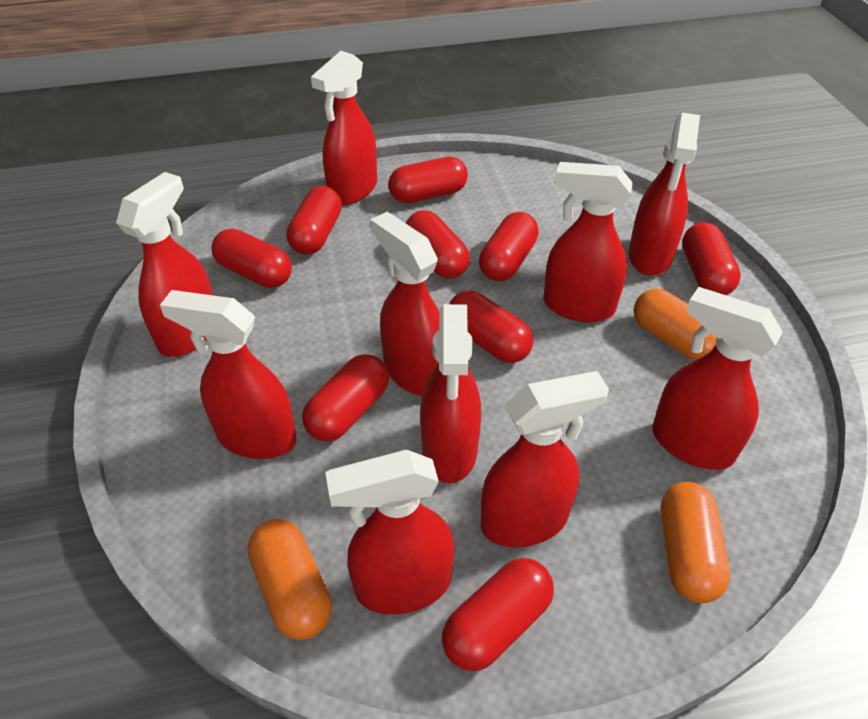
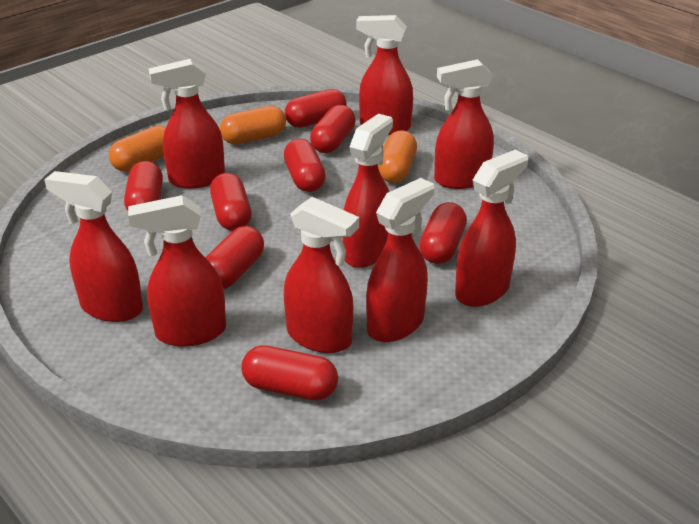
red capsule: [212,229,292,288] [286,186,342,255] [302,354,389,441] [388,157,468,203] [406,210,470,279] [442,558,554,671] [449,290,533,363] [479,212,539,281] [682,222,741,295] = 9 -> [124,161,163,210] [205,226,264,289] [210,173,251,231] [241,345,338,400] [284,139,326,192] [285,89,346,128] [310,105,356,153] [419,202,467,264] = 8
red spray bottle: [116,172,213,357] [160,290,297,459] [311,51,377,205] [325,450,455,614] [370,212,439,396] [420,304,481,483] [481,371,609,548] [543,162,633,322] [628,113,700,276] [652,287,783,470] = 10 -> [44,171,143,322] [128,195,226,347] [149,59,225,189] [284,197,359,353] [342,114,393,268] [356,15,413,135] [366,178,434,342] [434,59,494,189] [455,150,528,307] = 9

